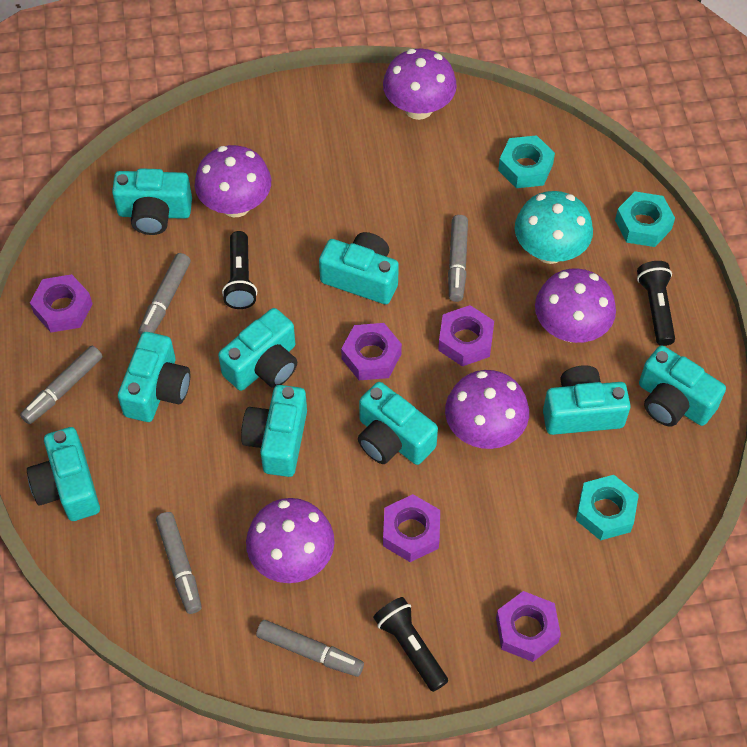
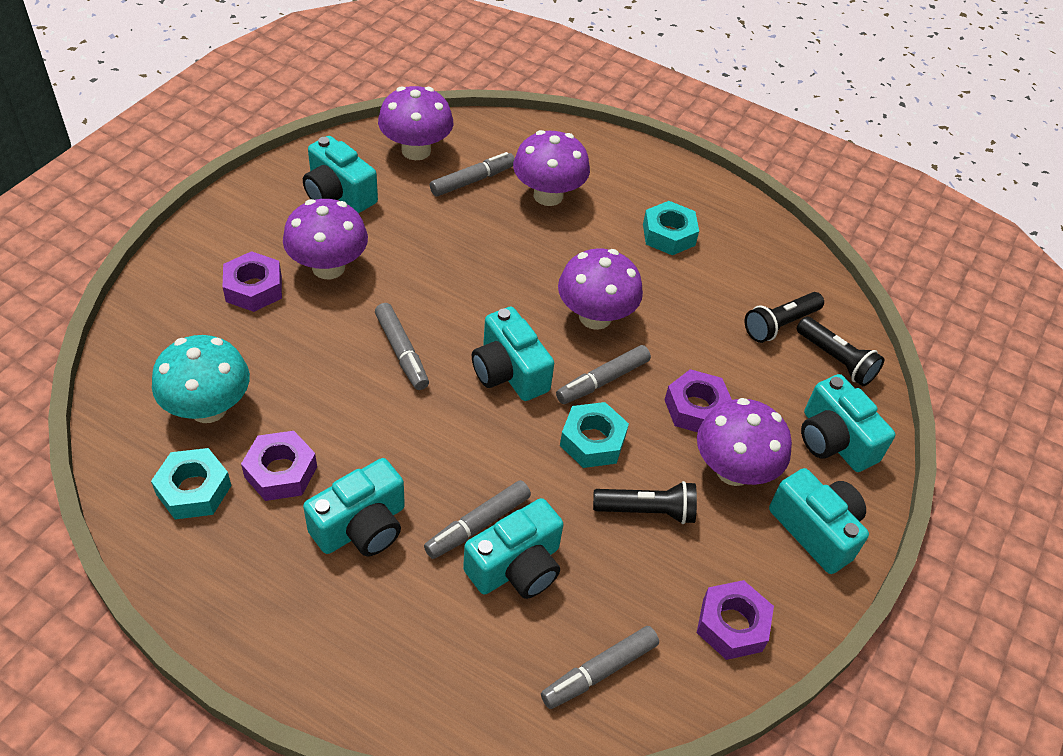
purple nut: [30,274,93,332] [341,323,402,380] [383,494,440,562] [438,305,494,366] [496,591,561,662] = 5 -> [223,251,282,312] [241,431,317,501] [664,369,732,432] [697,580,774,660] = 4
turquoise camera: [27,427,100,521] [112,169,192,235] [118,332,190,422] [218,308,297,391] [241,385,307,477] [319,232,399,304] [358,382,438,465] [543,365,631,435] [639,345,726,427] = 9 -> [303,136,378,213] [303,458,405,556] [463,498,563,599] [472,307,554,401] [769,468,869,574] [801,374,896,472] = 6

